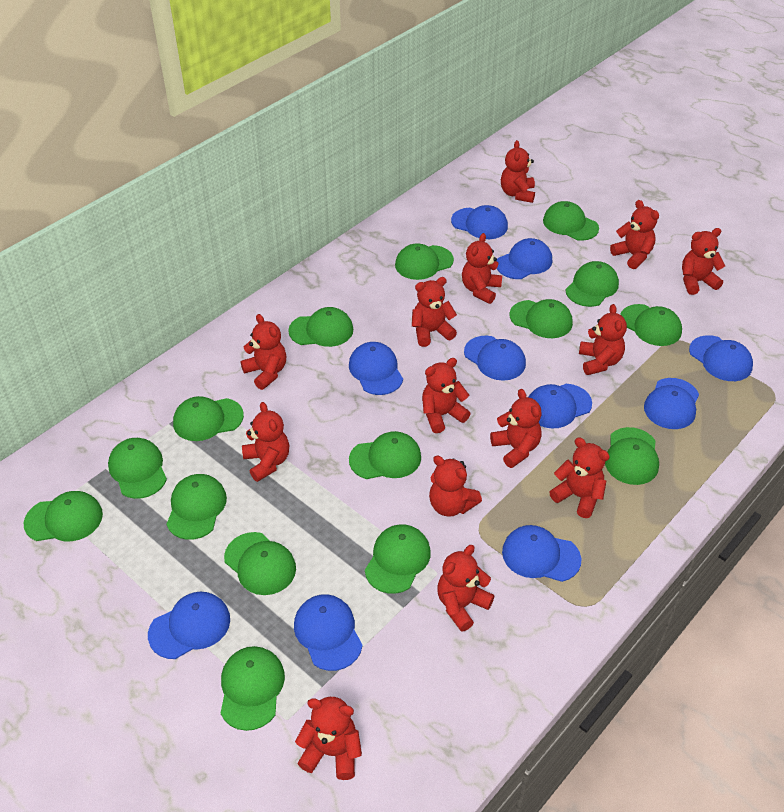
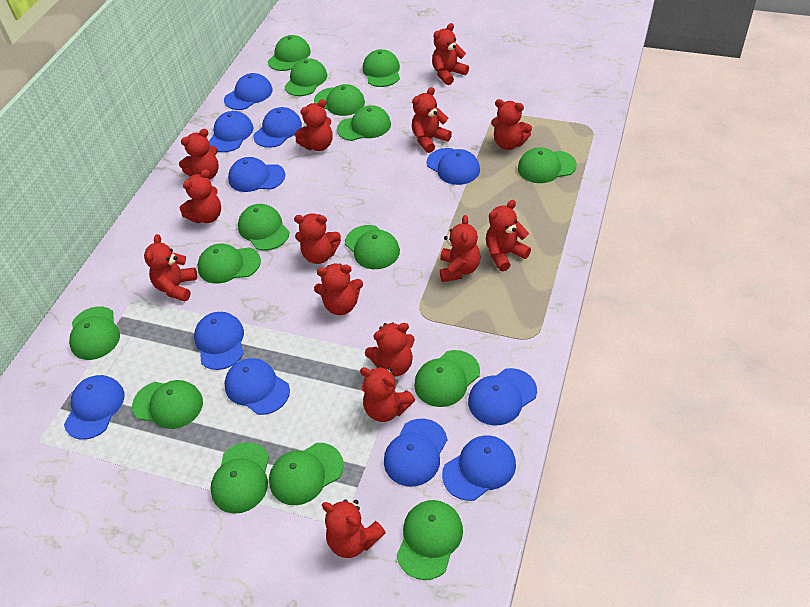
blue cap: [148,592,230,659] [294,594,363,671] [349,342,403,395] [451,205,508,239] [464,336,526,381] [496,238,552,279] [502,525,581,582] [528,384,592,428] [644,378,699,429] [689,335,753,381] = 10 -> [64,375,124,440] [194,312,244,370] [209,111,253,152] [224,73,273,110] [224,358,290,415] [228,157,285,192] [253,107,302,148] [384,419,447,486] [427,148,480,185] [442,435,516,501] [468,368,537,425] = 11

